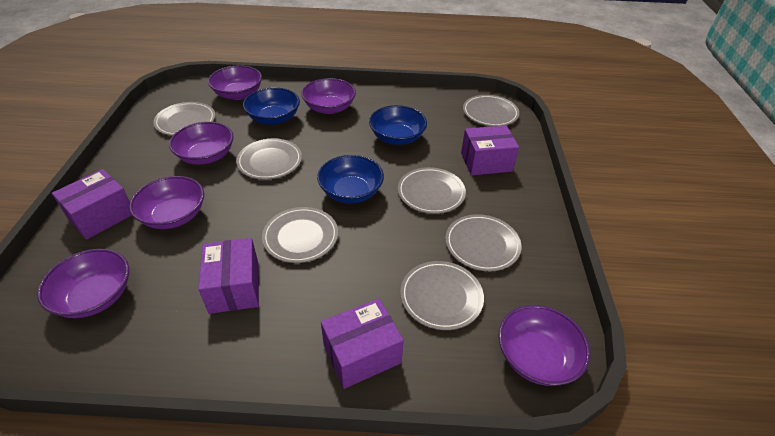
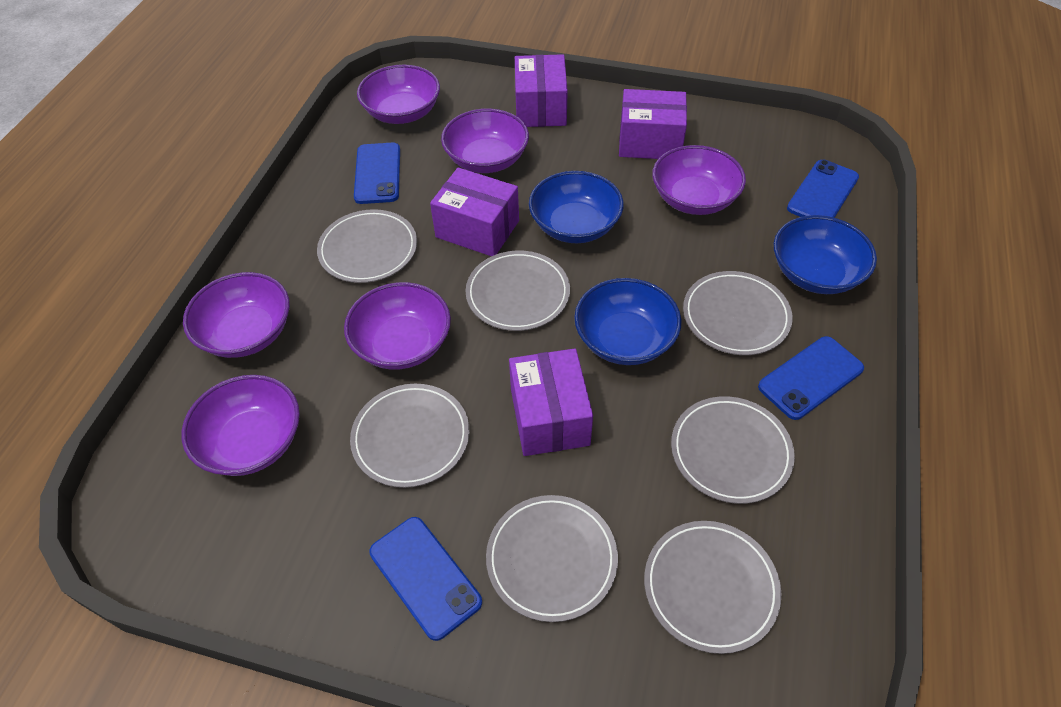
blue phone: none = 0 -> [354,143,400,204] [369,517,482,641] [758,336,864,420] [787,160,859,218] = 4

